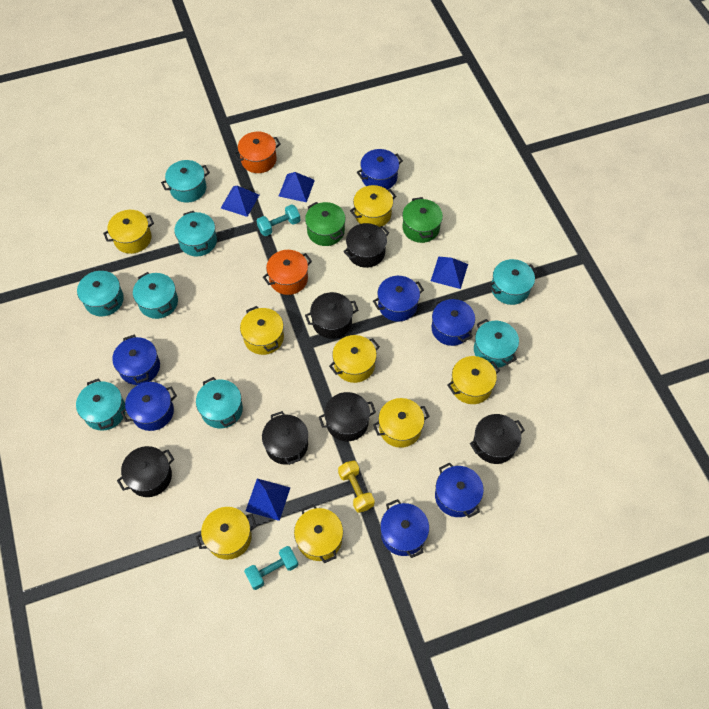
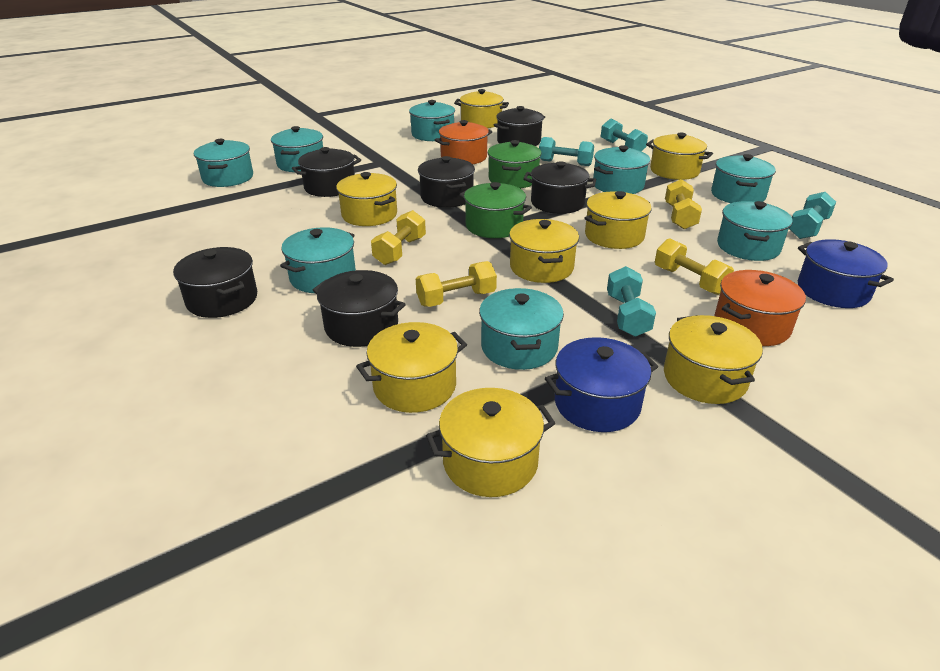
blue pot: [112,335,160,385] [121,382,177,431] [357,149,403,190] [373,276,424,322] [380,499,429,558] [431,298,475,346] [435,462,484,518] = 7 -> [545,337,658,432] [798,239,894,308] = 2
blue pyramid: [221,186,259,217] [246,479,290,521] [279,172,315,202] [431,257,468,289] = 4 -> none = 0
turquoise dumbbell: [244,546,298,590] [257,204,300,236] = 2 -> [539,137,594,166] [601,119,648,151] [607,266,656,337] [789,192,836,239] = 4
yellow dumbbell: [338,461,375,513] = 1 -> [371,210,426,265] [416,261,497,307] [655,238,734,295] [665,179,702,229] = 4

